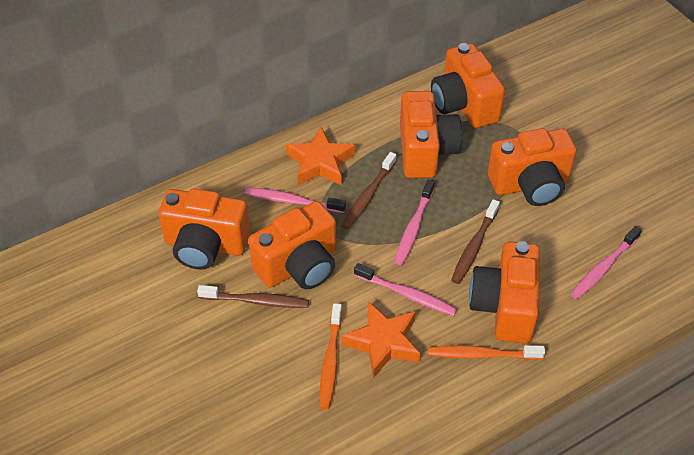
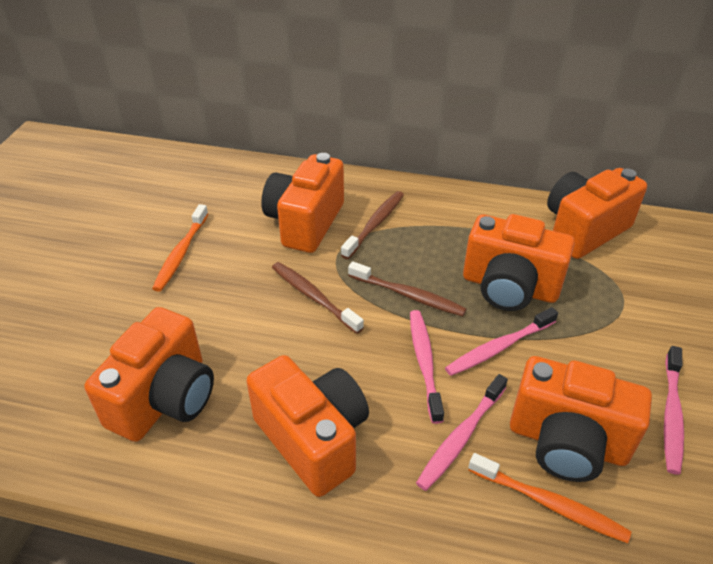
orange star: [286,127,355,186] [342,301,421,378] = 2 -> none = 0

